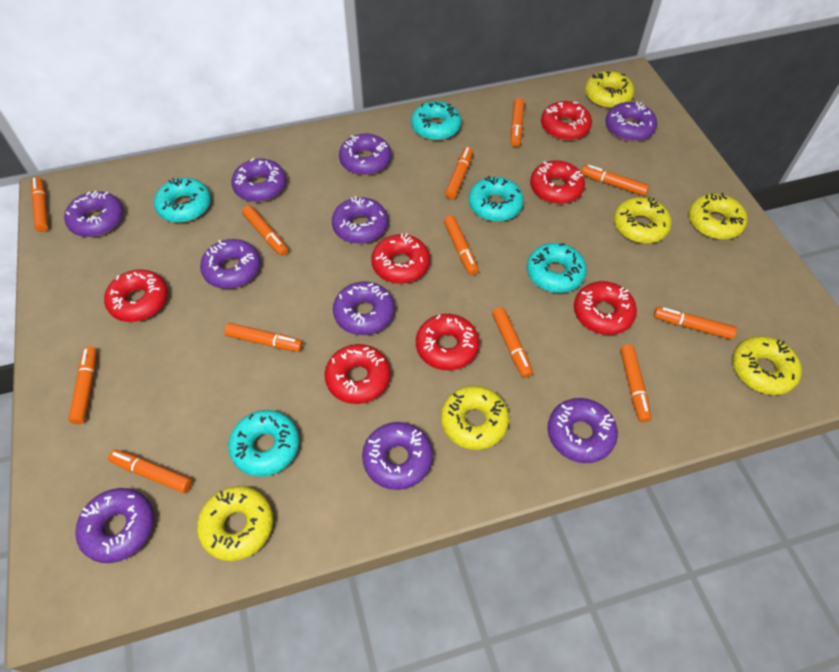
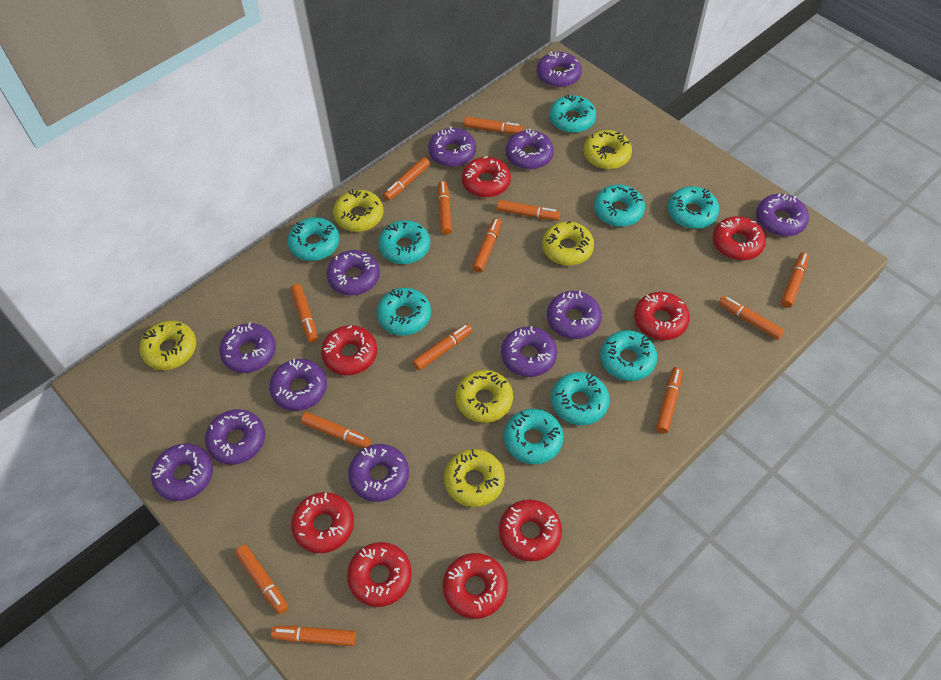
orange marker: [31,177,48,232] [68,347,97,424] [108,449,192,493] [224,323,303,352] [242,205,288,256] [444,215,479,275] [445,147,473,199] [492,307,533,378] [510,98,524,147] [581,165,649,196] [620,344,651,422] [654,307,737,340] = 12 -> [235,545,288,614] [271,626,356,646] [291,284,318,343] [301,412,371,448] [383,157,430,201] [412,323,472,370] [438,181,452,235] [464,117,523,134] [472,218,502,273] [497,200,560,221] [656,367,683,433] [718,296,785,340] [781,252,809,308] = 13
purple donut: [64,191,124,237] [75,488,154,563] [200,239,261,289] [231,158,286,202] [332,196,388,244] [333,282,395,335] [339,134,391,175] [362,422,433,490] [547,398,618,463] [605,102,657,141] = 10 -> [151,444,213,501] [205,409,265,465] [219,323,276,373] [269,359,327,411] [327,250,380,296] [348,444,409,502] [428,127,476,167] [501,326,557,377] [506,129,554,170] [537,51,582,88] [547,291,602,339] [756,194,809,236] = 12
red donut: [104,269,168,322] [325,344,390,404] [371,233,430,284] [416,314,479,370] [530,160,585,204] [541,101,592,140] [574,281,637,335] = 7 -> [291,492,354,553] [321,325,377,375] [347,542,412,607] [443,553,508,619] [462,156,511,198] [499,500,562,561] [634,292,690,340] [713,216,766,260] = 8
turquoise donut: [154,178,211,223] [228,410,299,477] [411,101,461,140] [468,176,524,222] [527,243,587,293] = 5 -> [288,217,340,261] [377,288,431,336] [379,220,430,264] [504,409,564,464] [549,94,596,133] [551,372,610,425] [594,185,645,227] [600,330,657,381] [668,186,719,229] = 9

